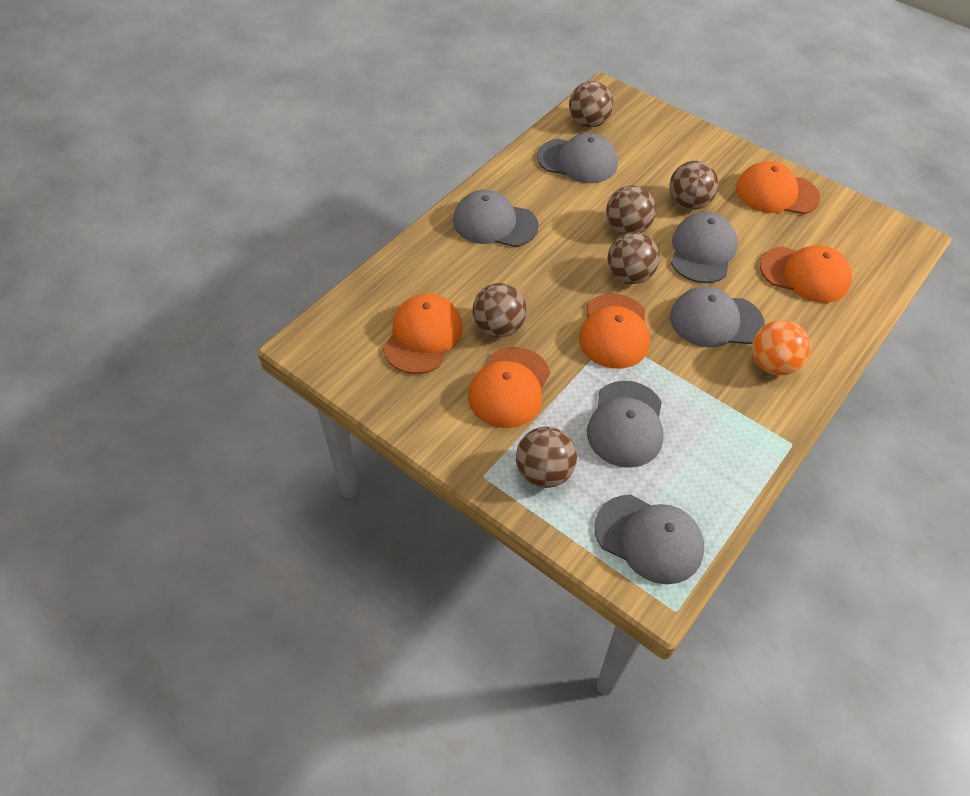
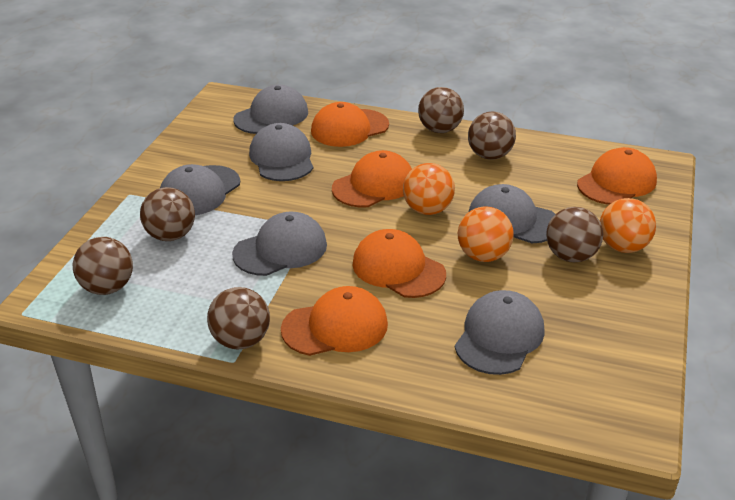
orange ball: [752,320,810,375] = 1 -> [403,163,455,215] [458,206,514,262] [600,198,656,253] = 3

